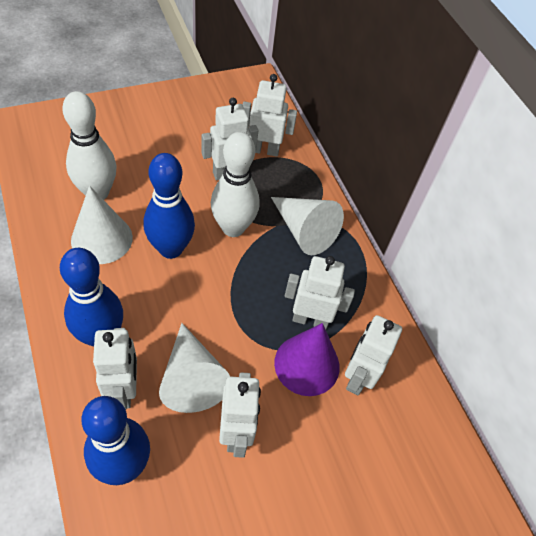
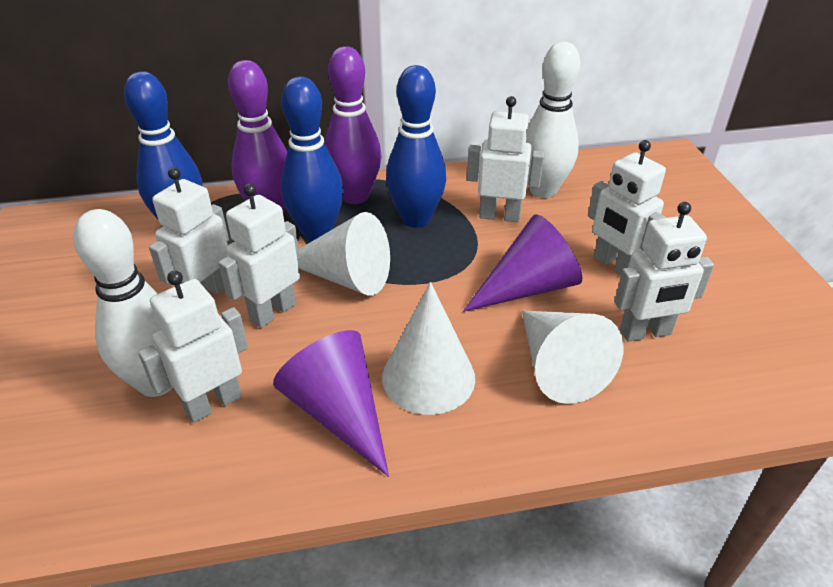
purple bowling pin: none = 0 -> [228,60,287,214] [324,46,381,204] = 2
purple cone: [274,323,340,396] = 1 -> [273,330,389,477] [463,214,582,312] = 2

